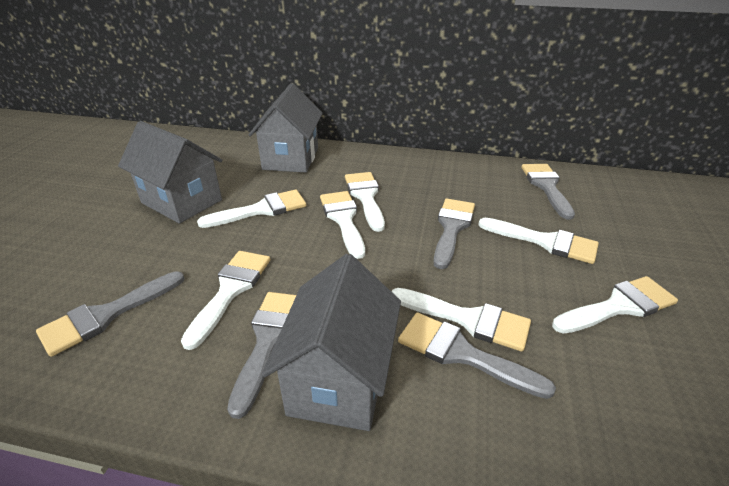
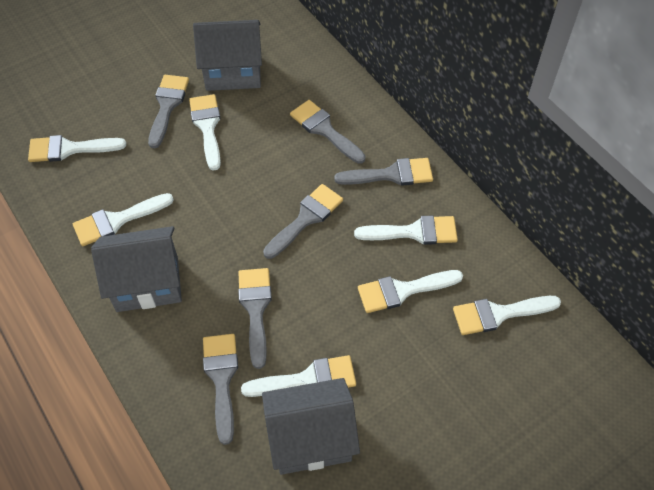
grey brush: [36,271,184,357] [227,292,296,419] [398,313,556,399] [433,198,475,269] [522,164,575,220] = 5 -> [148,75,189,148] [203,334,238,445] [238,268,272,369] [263,184,343,259] [290,100,365,164] [334,158,433,186] = 6

